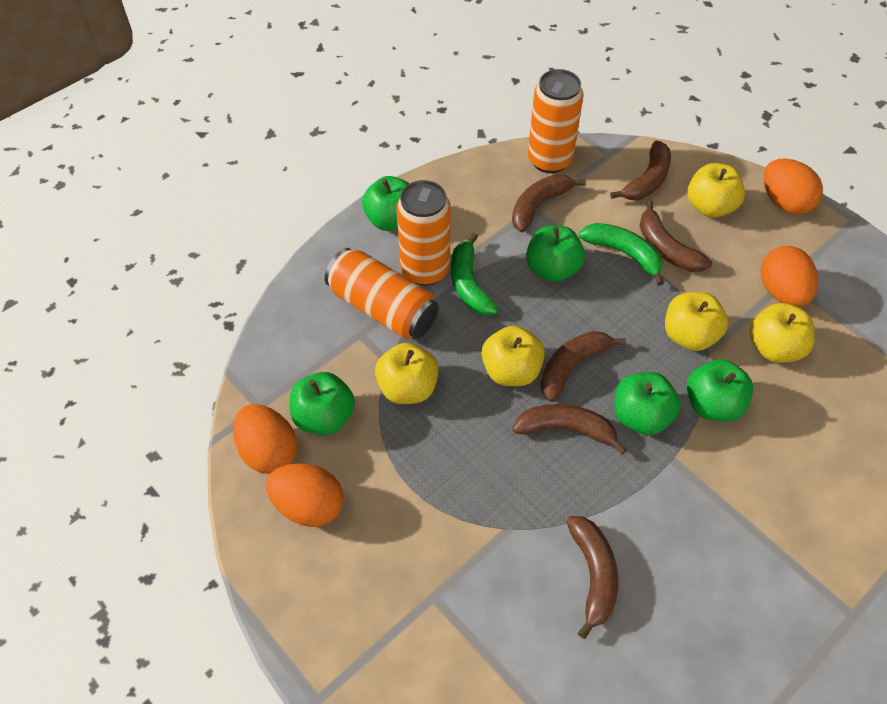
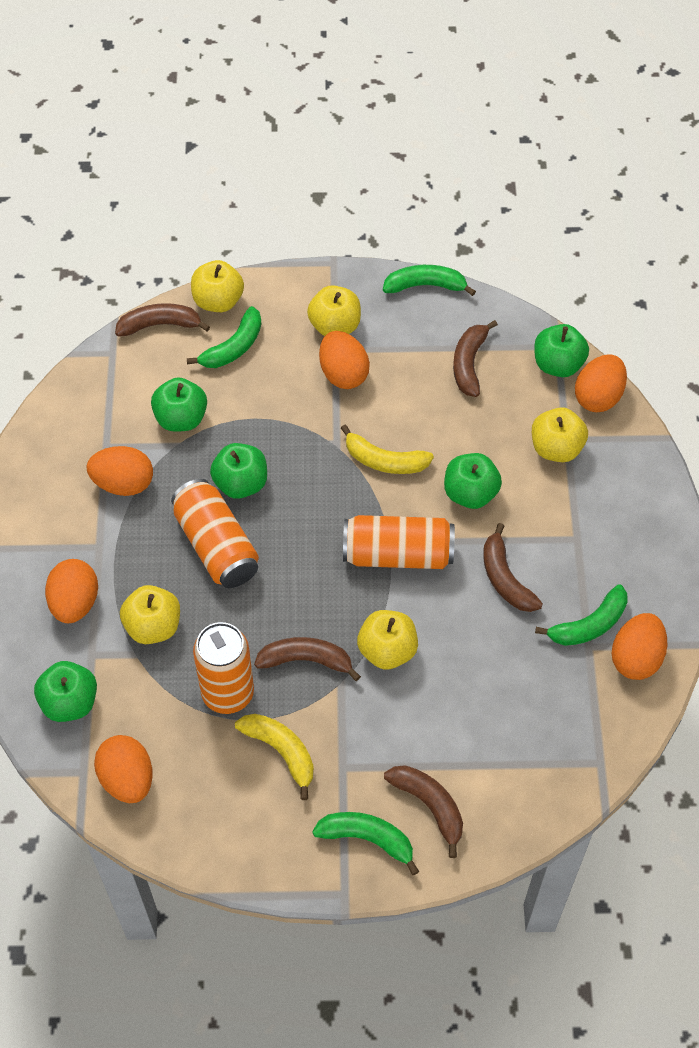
brown banana: [512,174,586,232] [513,404,627,454] [541,331,626,402] [566,516,618,639] [610,140,671,200] [640,200,712,272] = 6 -> [115,303,210,337] [254,637,361,681] [384,765,463,858] [453,320,498,397] [483,523,543,612] = 5
green banana: [451,233,499,316] [579,223,664,286] = 2 -> [187,306,261,368] [312,812,419,875] [383,265,476,296] [535,584,627,646] = 4
orange egg: [233,404,297,474] [266,463,343,527] [761,246,818,307] [763,158,823,214] = 4 -> [45,559,98,623] [87,446,153,496] [94,735,153,803] [319,331,370,389] [575,354,627,412] [611,613,667,680] = 6
yellow banana: none = 0 -> [235,714,314,800] [341,425,434,474] = 2

